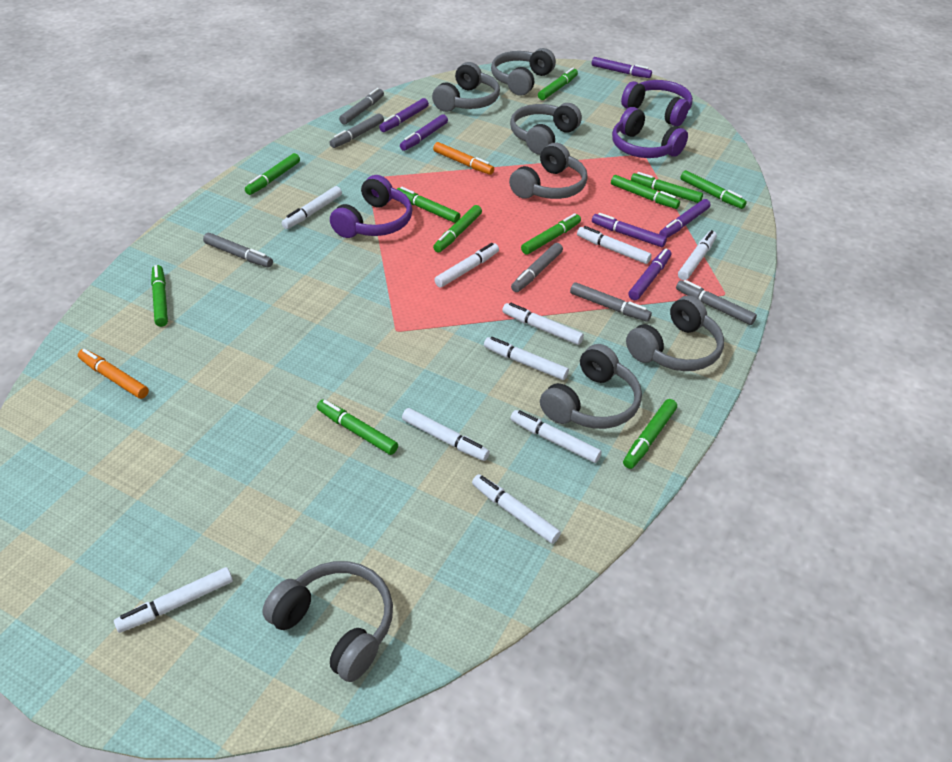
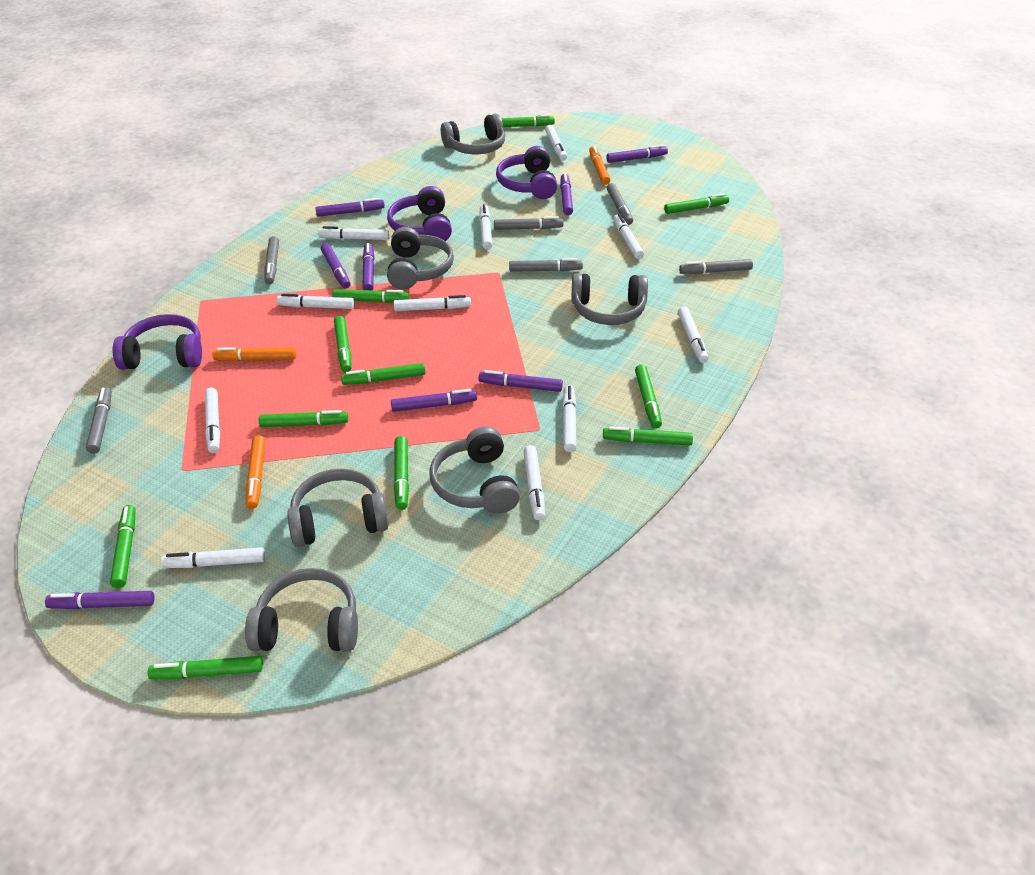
grey headphones: [262,561,393,682] [432,62,500,112] [491,48,556,96] [509,143,588,199] [510,103,582,155] [540,344,642,429] [626,296,724,371] = 7 -> [245,568,358,651] [287,469,389,547] [387,227,454,290] [429,426,520,514] [441,114,505,154] [572,273,648,325] = 6
orange marker: [78,349,149,399] [433,142,494,175] = 2 -> [212,347,296,361] [246,435,265,509] [589,146,611,185] = 3
purple marker: [379,98,429,132] [400,114,448,151] [592,57,652,78] [592,213,667,247] [628,248,671,300] [659,199,711,238] = 6 -> [45,591,155,609] [316,198,385,217] [321,243,351,289] [362,243,374,290] [391,389,477,412] [478,370,563,392] [560,173,573,215] [606,145,668,163] = 8
white marker: [114,567,233,633] [282,186,342,229] [402,408,490,461] [434,243,499,287] [472,474,561,544] [484,337,569,380] [502,303,584,345] [510,410,602,463] [577,226,651,264] [678,230,717,280] = 10 -> [161,547,265,568] [205,388,220,453] [277,294,354,309] [318,226,390,240] [394,295,471,311] [479,204,493,250] [524,445,545,520] [545,125,567,161] [562,385,577,452] [613,214,644,259] [678,306,708,363] = 11

